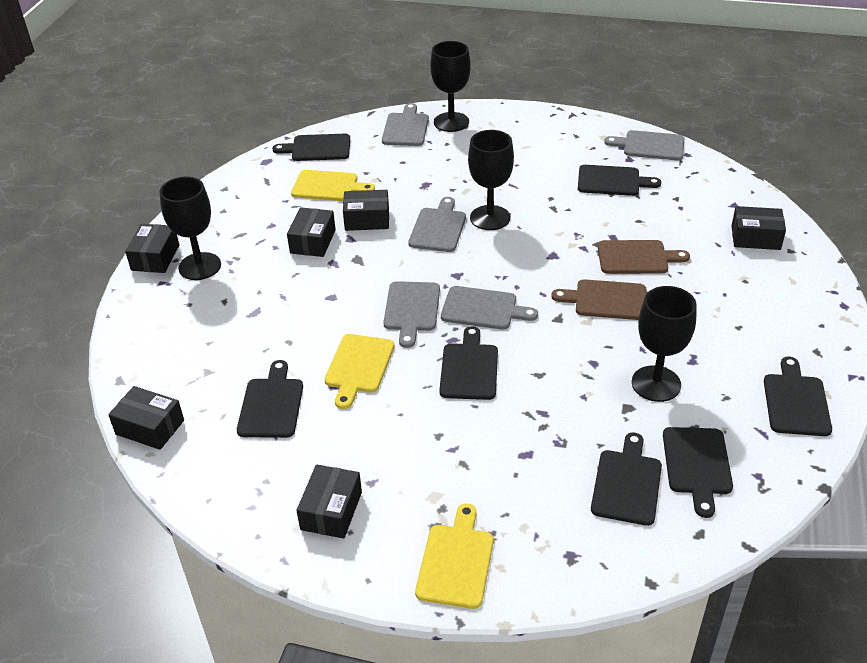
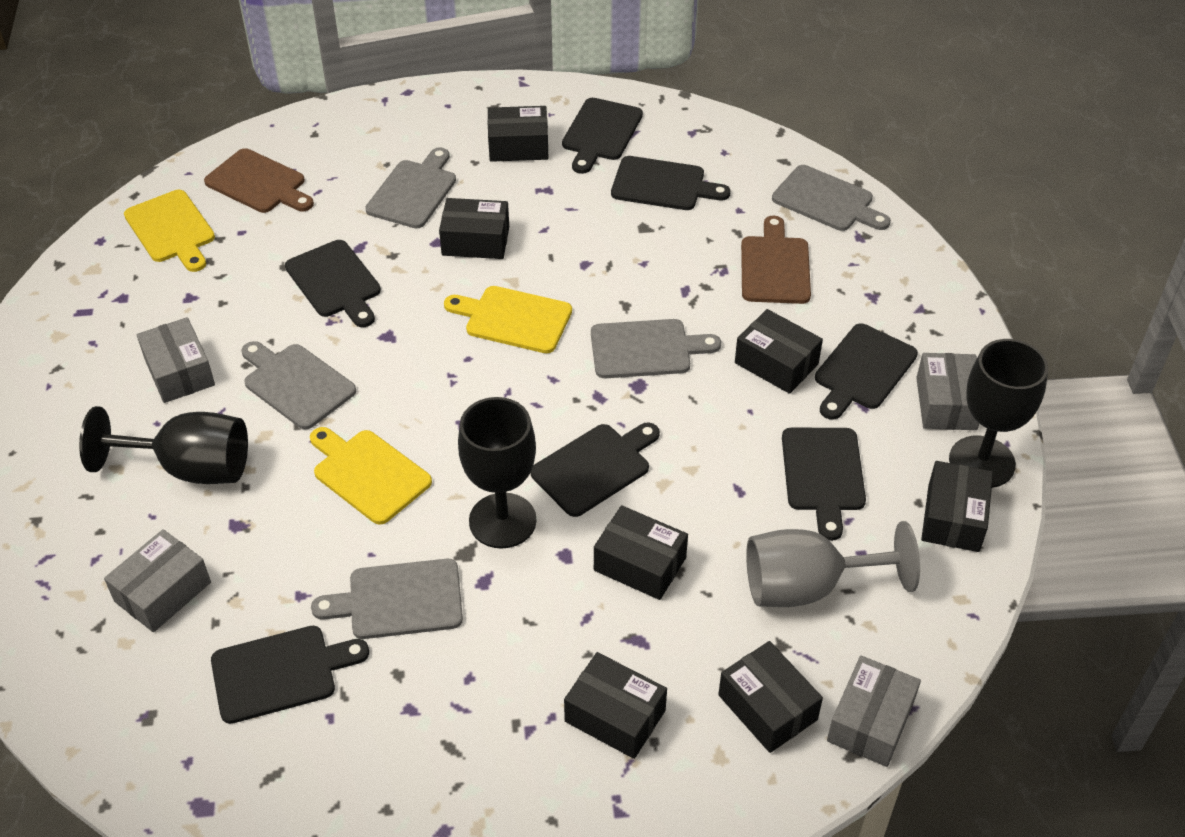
black box: [108,386,184,450] [125,224,179,273] [287,207,336,257] [296,464,362,539] [343,190,389,231] [731,206,786,250] = 6 -> [439,198,509,259] [488,106,548,162] [564,652,667,759] [594,505,688,600] [718,641,823,753] [735,309,823,394] [921,461,993,552] = 7
black goblet: [159,177,221,280] [430,41,471,132] [468,130,514,230] [632,286,697,402] = 4 -> [79,406,248,484] [458,397,537,549] [949,339,1048,488] = 3
grey box: none = 0 -> [104,529,211,632] [137,317,215,403] [827,656,921,767] [916,353,980,430] = 4
grey goblet: none = 0 -> [746,521,920,607] = 1

